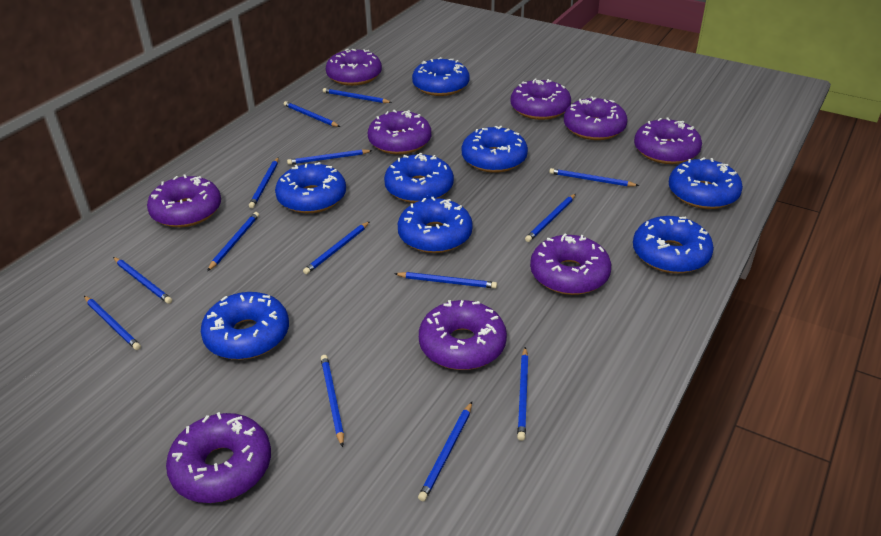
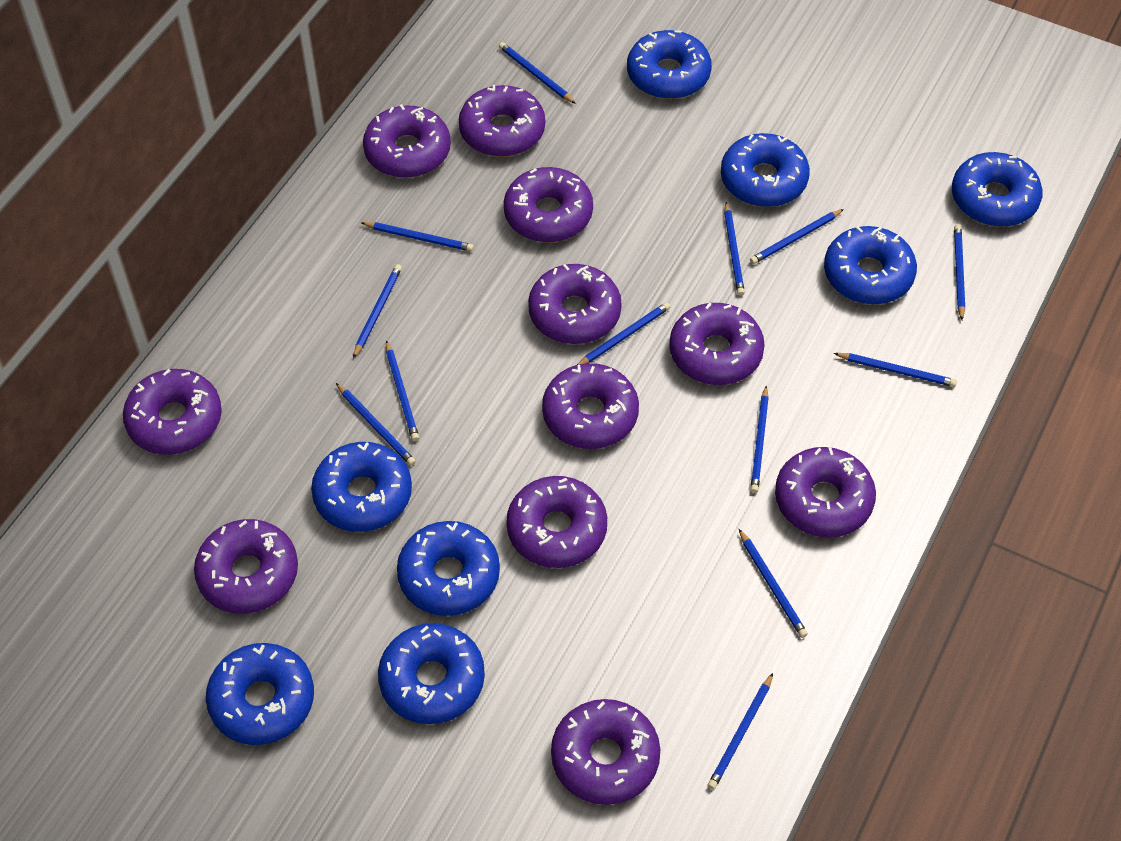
blue pencil: [84,296,141,350] [113,257,172,304] [207,212,259,271] [249,158,279,208] [284,101,340,127] [287,149,373,165] [303,221,370,274] [321,355,344,447] [323,88,392,103] [394,272,497,289] [418,402,472,501] [517,347,528,441] [525,194,576,242] [549,168,639,187] = 14 -> [336,383,416,466] [353,264,402,359] [361,222,474,252] [386,340,419,441] [499,42,576,104] [577,302,670,365] [708,673,773,790] [724,202,745,296] [739,529,808,638] [750,209,844,264] [750,386,769,493] [834,353,957,387] [954,224,965,320] = 13
purple donut: [147,175,221,227] [166,412,271,503] [326,49,382,86] [368,110,431,154] [419,300,507,370] [510,79,571,120] [530,233,611,295] [564,96,628,140] [634,117,702,164] = 9 -> [123,369,222,455] [194,519,298,614] [363,104,451,178] [459,85,545,157] [504,167,593,243] [506,476,607,568] [528,264,622,344] [542,363,639,449] [551,699,660,805] [669,303,765,385] [775,447,876,538] = 11

